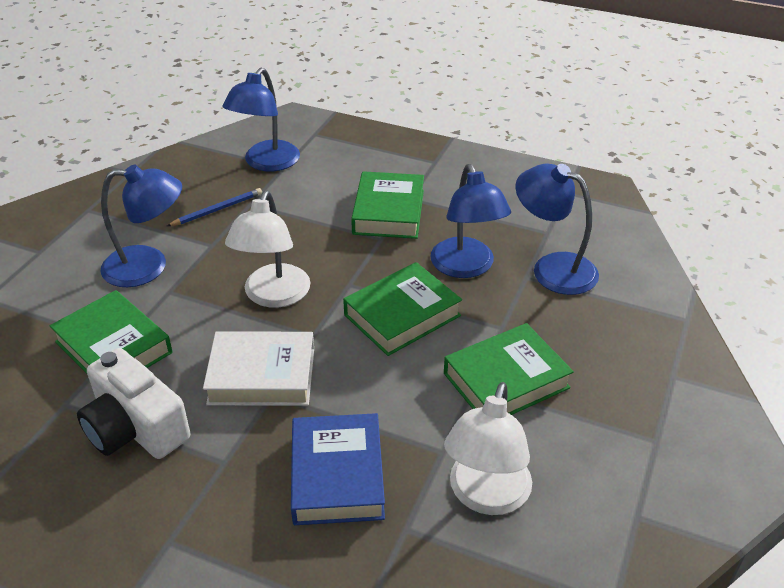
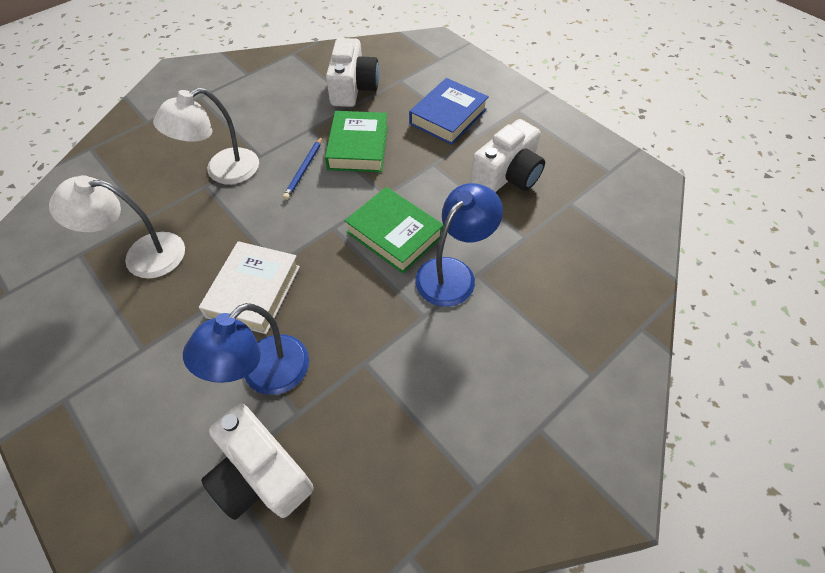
blue lamp: [100,165,182,287] [223,68,300,171] [430,164,511,278] [515,164,599,295] = 4 -> [183,303,309,395] [415,183,503,307] = 2
green book: [50,290,172,373] [343,262,462,356] [351,171,424,239] [444,323,574,415] = 4 -> [325,111,388,172] [345,187,444,273] = 2
white camera: [77,348,190,459] = 1 -> [201,404,314,520] [326,38,379,107] [470,119,545,192] = 3

